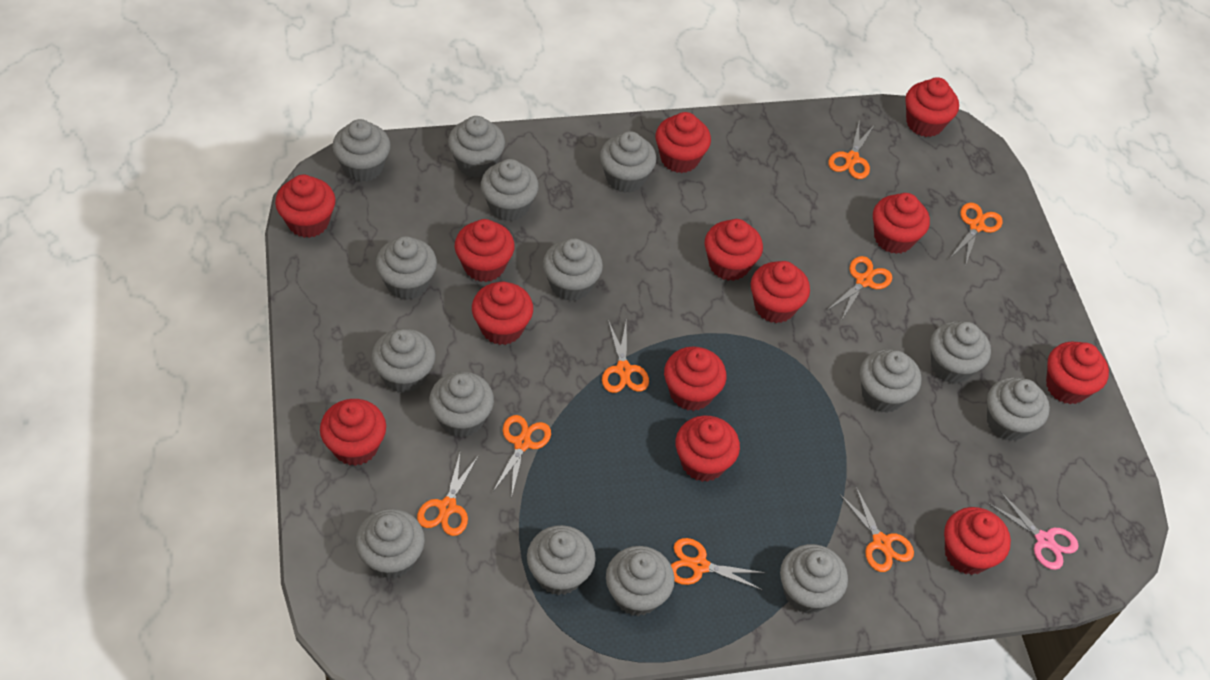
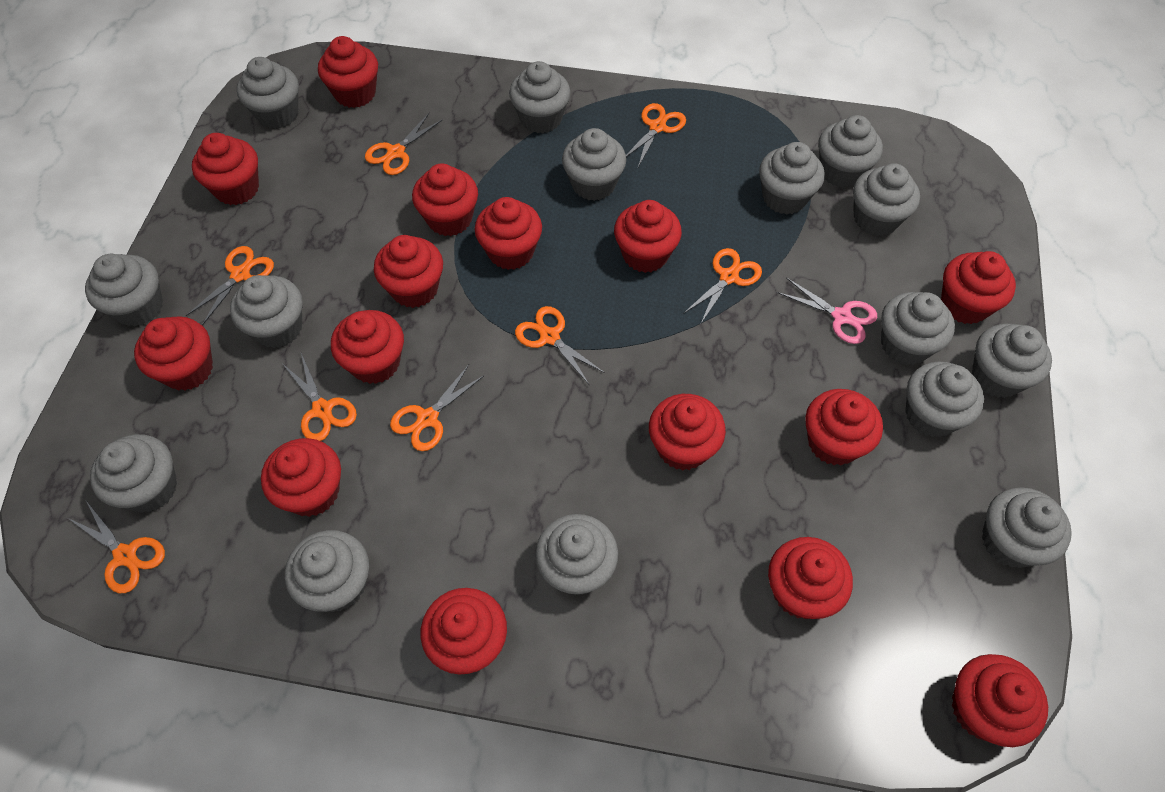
red cupcake: [275,175,336,238] [320,399,386,466] [455,219,515,282] [472,282,533,345] [655,112,711,173] [664,347,726,411] [675,415,740,482] [705,219,763,281] [751,261,810,323] [873,193,930,254] [905,77,959,137] [944,507,1011,575] [1046,342,1109,404] = 13 -> [134,316,213,391] [192,133,259,205] [261,438,341,517] [318,36,378,108] [331,310,404,384] [374,235,443,308] [412,163,478,236] [421,588,507,675] [475,197,542,270] [614,200,682,273] [649,394,726,471] [768,537,853,619] [805,389,883,465] [941,251,1016,324] [952,654,1048,747] = 15

